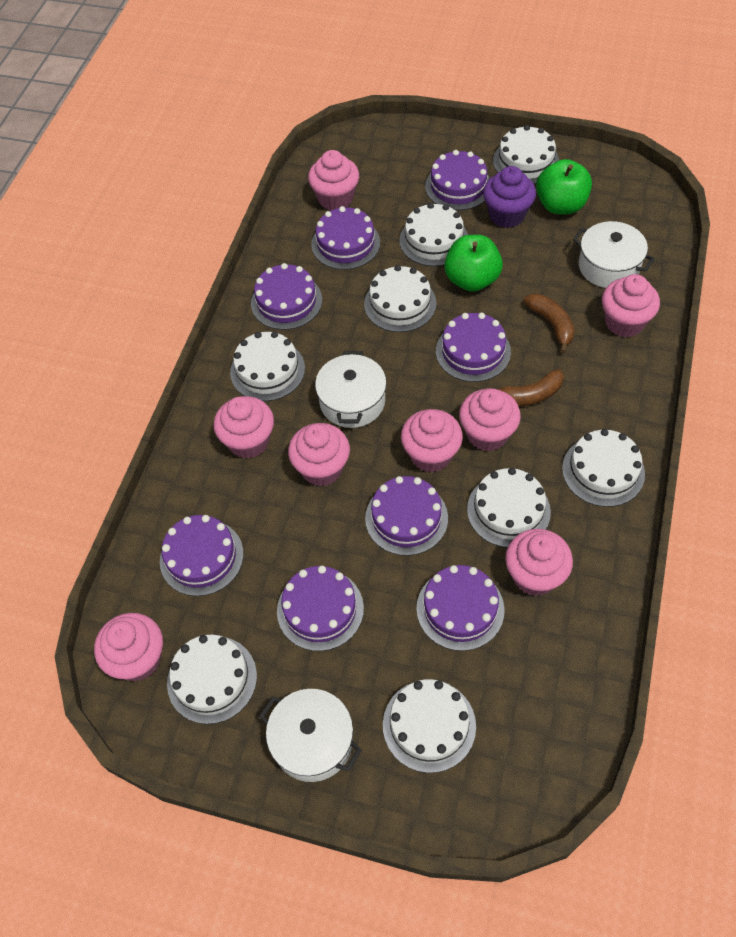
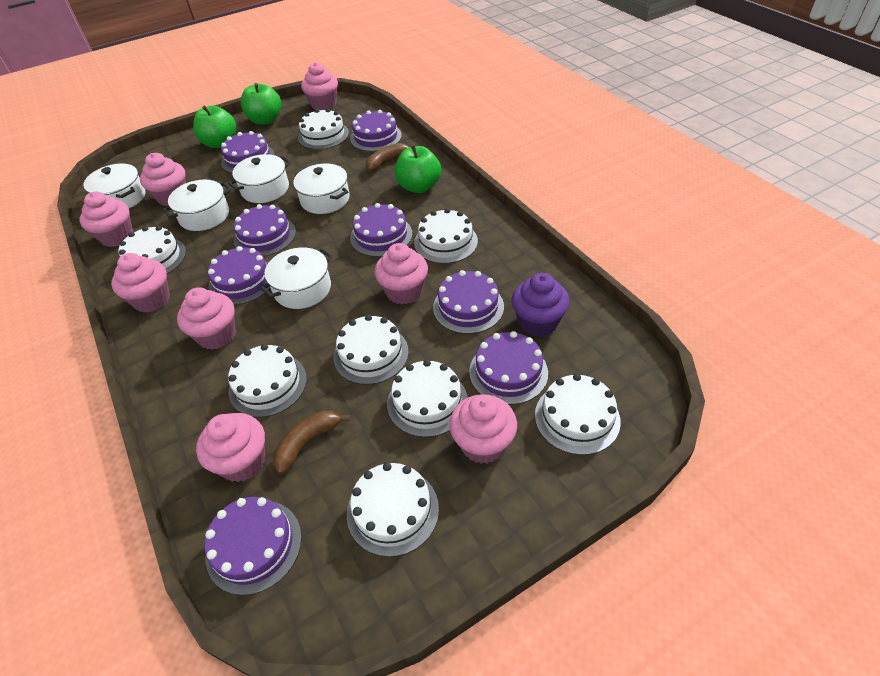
green apple: [444,235,503,292] [536,159,592,214] = 2 -> [193,106,237,148] [241,83,281,125] [395,145,441,193] = 3
white pot: [259,689,362,782] [315,351,387,428] [573,221,655,288] = 3 -> [83,164,145,208] [162,179,231,231] [228,154,291,203] [260,247,333,309] [293,163,350,214] = 5

